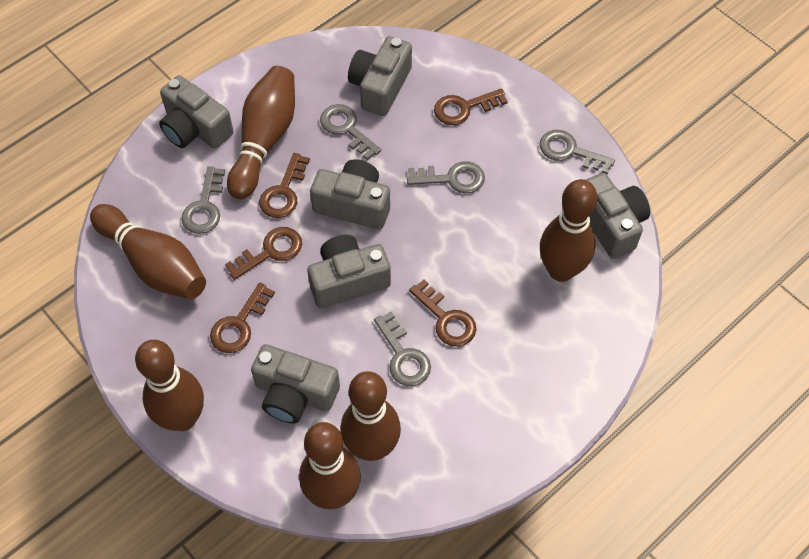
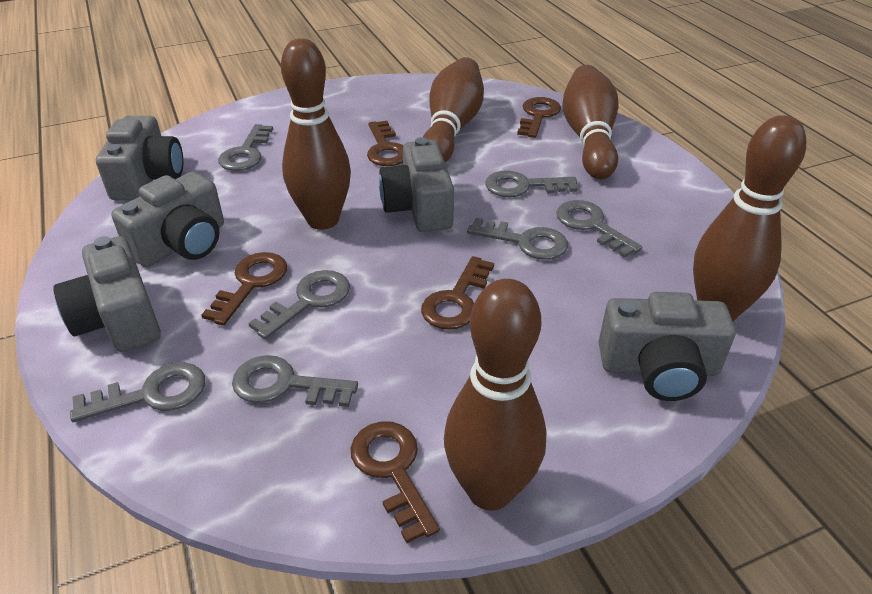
brown bowling pin: [90,204,206,300] [135,340,204,431] [227,66,295,199] [299,422,361,509] [341,371,401,461] [540,179,597,282] = 6 -> [281,38,351,230] [423,57,484,163] [444,279,547,511] [562,65,619,179] [693,115,806,321] = 5
grey camera: [159,75,233,149] [251,344,340,424] [307,235,391,308] [310,159,390,229] [348,36,412,116] [586,173,650,259] = 6 -> [53,236,161,352] [96,116,183,200] [111,172,224,267] [379,137,454,232] [598,292,736,401] = 5
grey key: [181,166,225,234] [320,104,381,160] [374,312,431,386] [407,161,485,194] [540,130,615,174] = 5 -> [70,362,205,422] [218,124,273,171] [232,355,358,407] [248,270,350,339] [467,218,568,260] [485,170,578,197] [556,200,642,258] = 7

